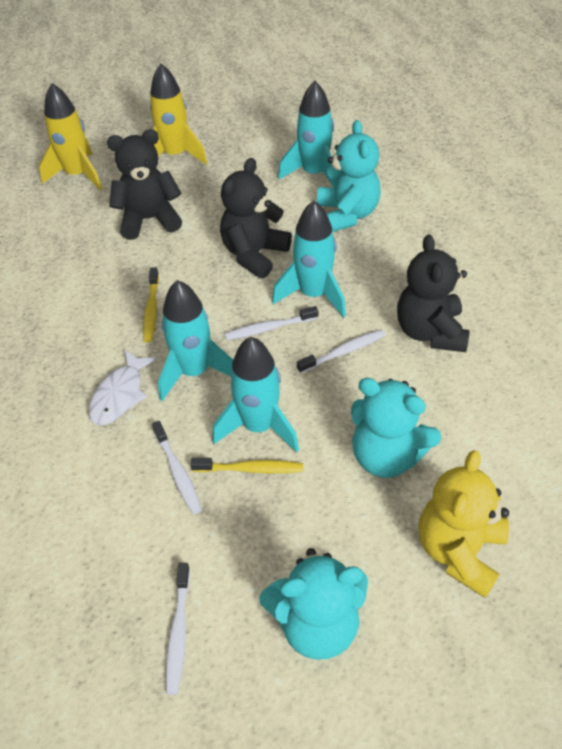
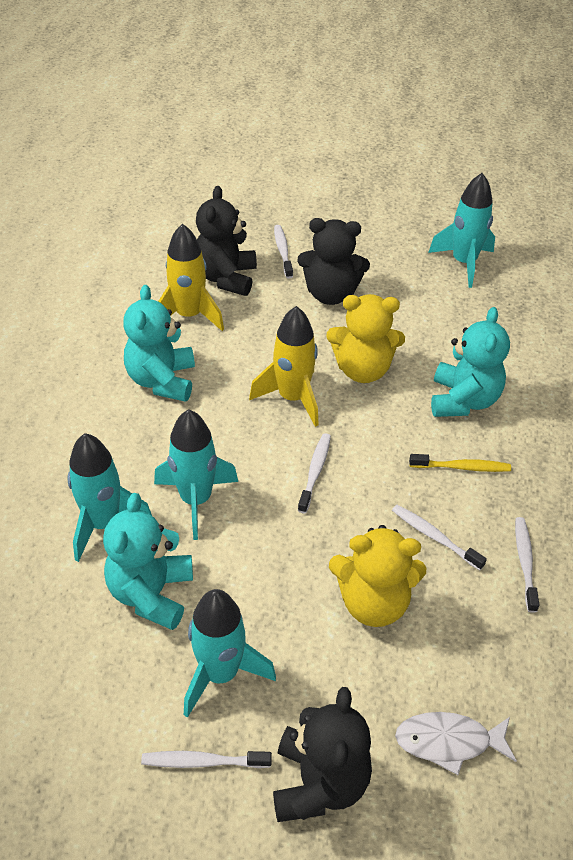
white toothbrush: [152,421,202,514] [166,563,190,695] [224,306,318,340] [297,329,385,374] = 4 -> [141,751,272,768] [274,225,293,279] [298,433,331,513] [392,505,487,570] [515,517,539,613] = 5
yellow teddy bear: [419,450,509,598] = 1 -> [326,294,405,383] [329,525,426,627] = 2
yellow toothbrush: [143,267,159,343] [191,458,303,473] = 2 -> [409,454,511,472] = 1

